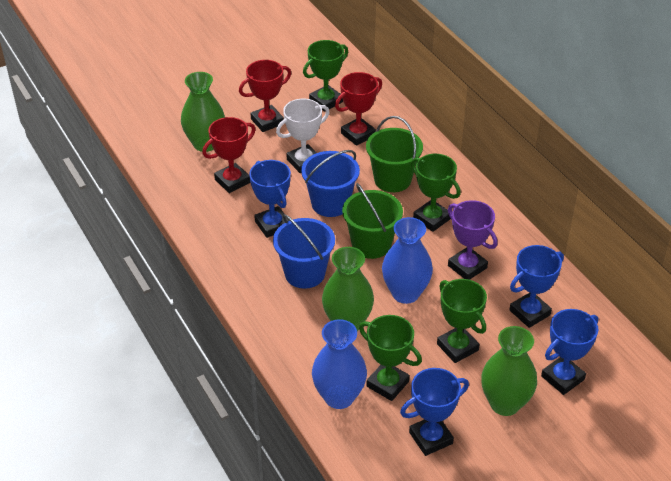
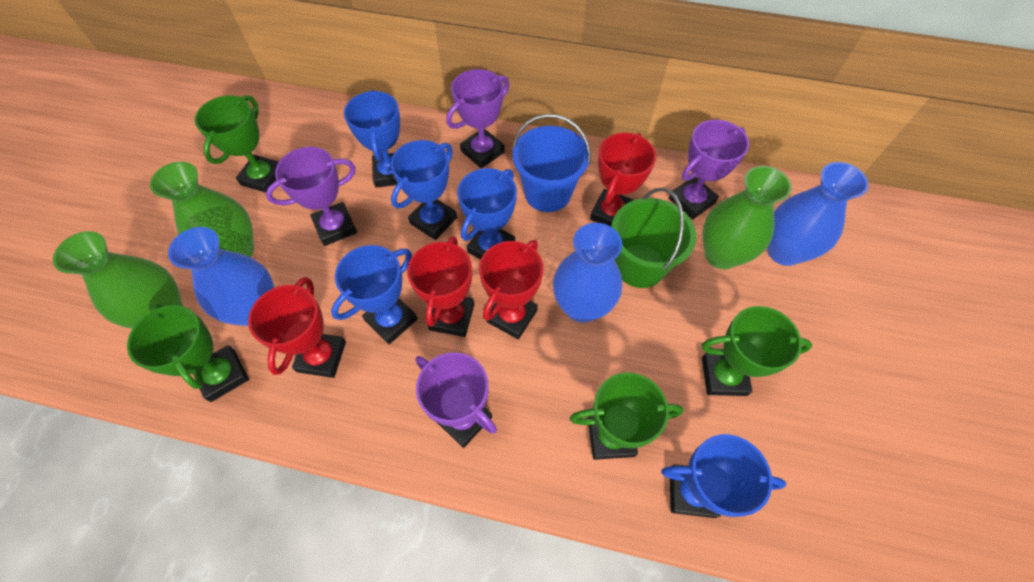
blue bucket: [273,214,335,289] [301,150,360,217] = 2 -> [512,114,591,212] = 1
blue trophy: [249,160,291,238] [400,368,469,456] [509,245,564,328] [541,309,598,395] = 4 -> [331,245,417,344] [344,90,400,187] [391,140,457,240] [457,168,517,259] [661,434,786,518] = 5
blue vase: [312,319,367,409] [382,217,433,304] = 2 -> [168,227,274,326] [553,223,622,323] [767,162,869,266] = 3
green bucket: [342,183,403,259] [366,116,423,192] = 2 -> [611,188,696,288] = 1
purple trophy: [448,200,498,280] = 1 -> [266,147,357,246] [415,352,497,448] [446,69,510,168] [669,120,749,219] = 4
red trophy: [202,117,256,193] [239,60,291,132] [335,72,382,146] = 3 -> [248,277,346,378] [407,236,474,337] [479,240,543,339] [590,133,656,226] = 4
white trophy: [276,99,329,173] = 1 -> none = 0

